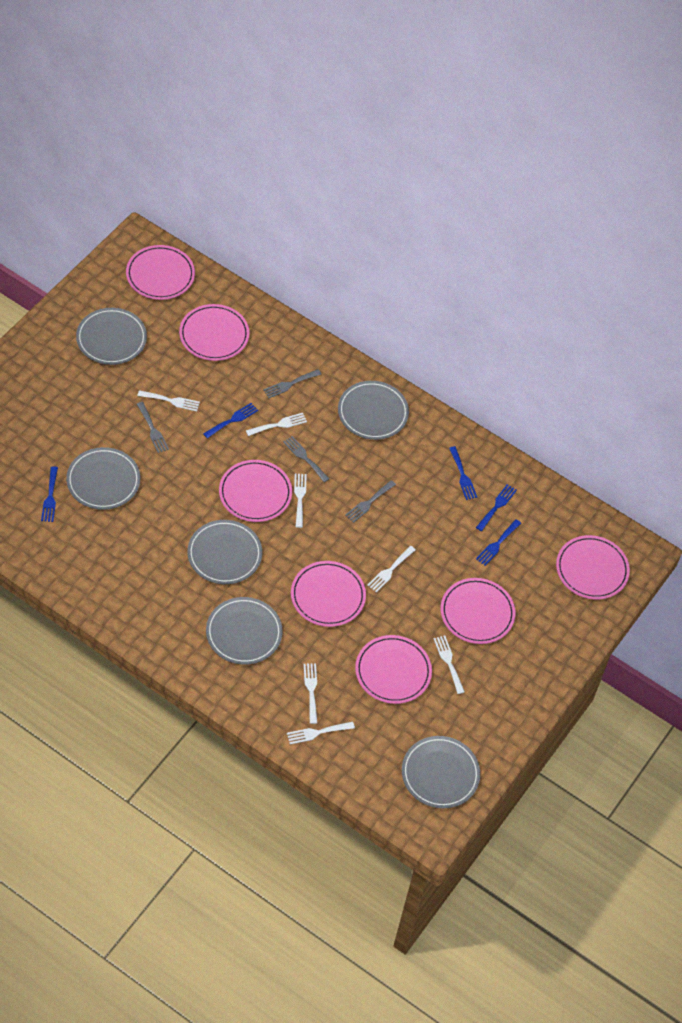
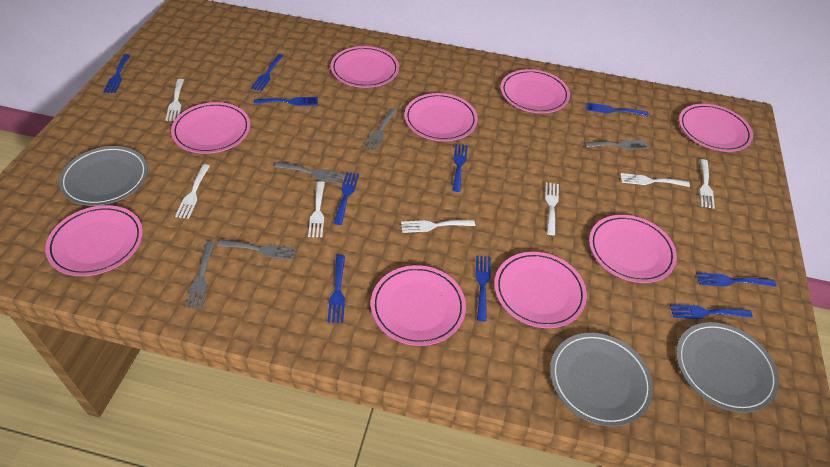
blue fork: [41,466,58,522] [203,403,258,438] [449,446,477,500] [476,484,517,531] [476,519,521,566] = 5 -> [103,54,131,93] [251,54,284,91] [254,97,318,106] [328,255,345,323] [334,172,359,225] [452,144,468,192] [475,255,491,321] [587,103,649,116] [670,304,753,319] [696,272,776,287] = 10
grey fork: [137,402,169,453] [263,369,321,398] [283,436,329,482] [345,480,396,523] = 4 -> [185,242,215,309] [218,239,297,260] [275,162,344,184] [363,108,397,151] [584,140,649,150] = 5
grey plate: [66,447,140,510] [76,308,147,365] [187,520,262,584] [206,597,283,665] [338,381,409,440] [402,736,480,808] = 6 -> [59,146,148,206] [550,333,653,426] [676,322,779,413] = 3
pink plate: [126,245,195,300] [179,304,249,361] [219,460,292,522] [291,561,366,627] [355,635,432,704] [441,578,515,644] [556,535,630,599] = 7 -> [45,205,143,276] [171,102,250,154] [331,46,399,88] [371,265,466,346] [404,93,478,141] [494,252,587,328] [501,69,570,113] [589,215,677,283] [679,104,753,152] = 9

